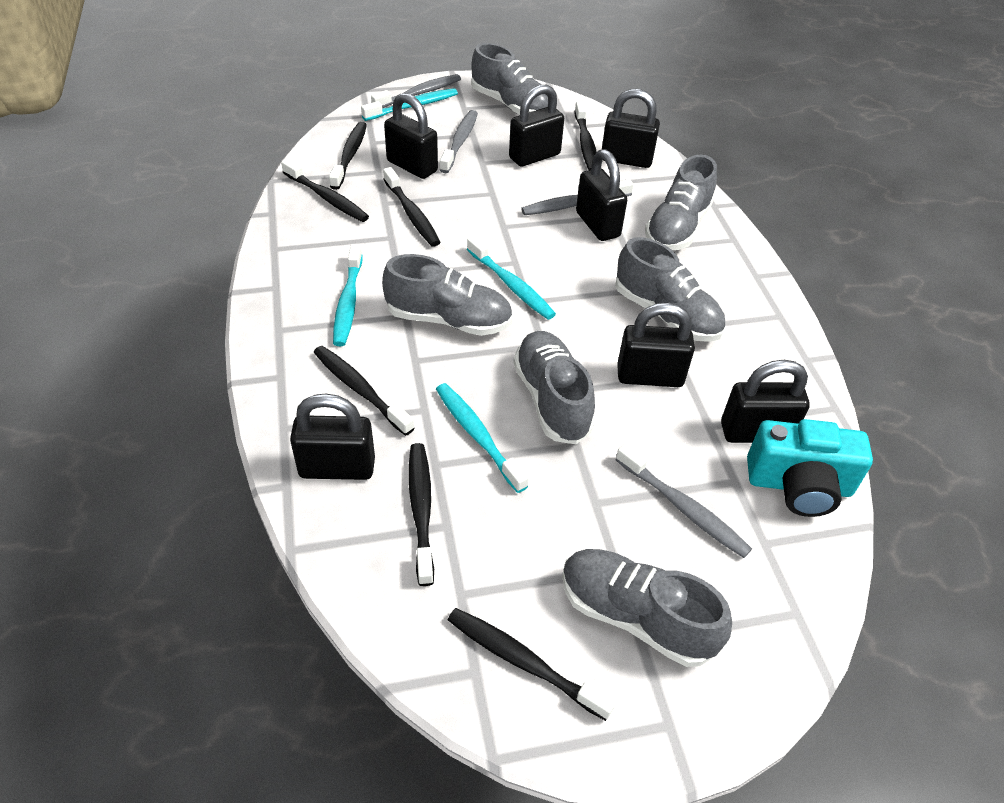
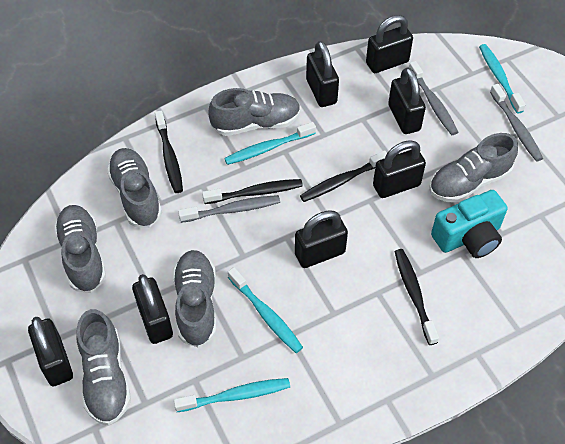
black toothbrush: [281,159,369,222] [313,346,414,436] [329,122,367,190] [383,167,440,247] [409,443,434,586] [448,608,616,721] [574,101,597,170] = 7 -> [155,111,183,193] [202,179,303,204] [300,150,387,202] [395,249,439,345] = 4
grey toothbrush: [371,74,461,108] [439,110,478,173] [521,179,634,215] [616,443,752,558] = 4 -> [178,195,280,223] [409,61,458,135] [490,84,543,161] = 3

